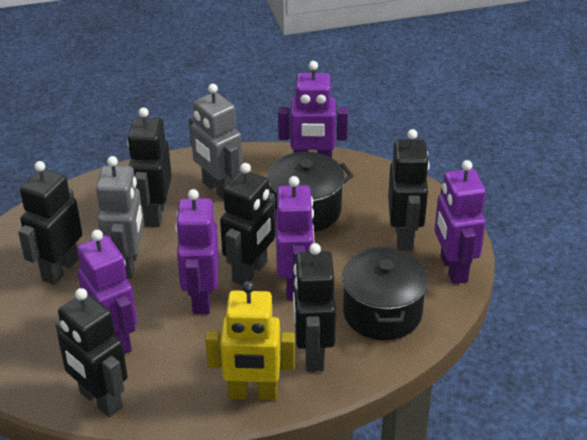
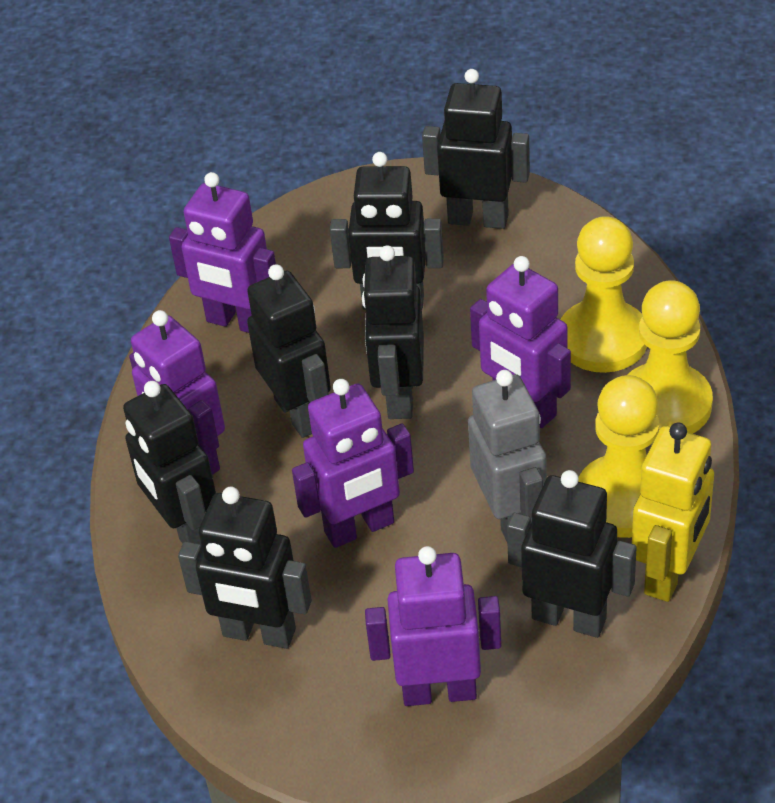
black pot: [267,152,354,232] [342,246,428,340] = 2 -> none = 0
black robot: [18,161,82,285] [55,288,128,417] [127,107,172,227] [220,163,275,285] [293,243,336,372] [388,129,430,251] = 6 -> [123,381,216,546] [178,487,312,649] [247,264,331,438] [330,152,444,310] [362,245,424,419] [422,69,530,229] [507,470,636,638] = 7
grey robot: [96,156,144,279] [189,84,243,200] = 2 -> [468,370,547,544] = 1
yellow pawn: none = 0 -> [561,216,647,373] [578,375,659,538] [627,280,713,434] = 3

